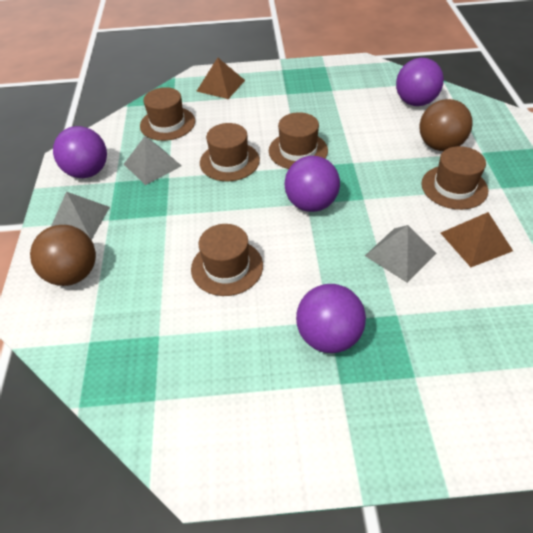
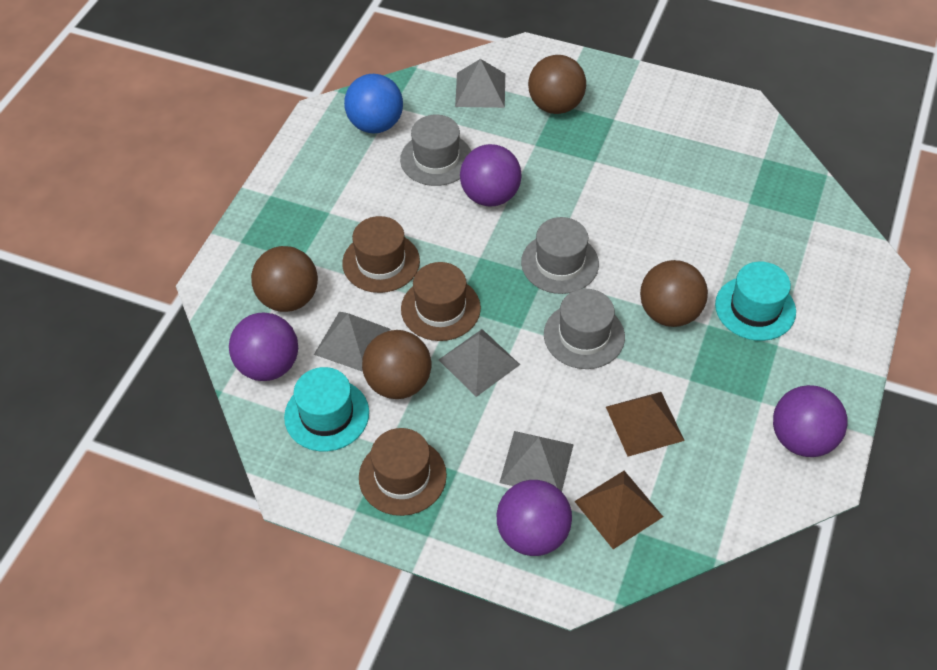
blue ball: none = 0 -> [344,74,403,133] = 1
brown ball: [30,225,96,286] [419,99,473,151] = 2 -> [251,246,318,312] [362,330,431,399] [528,55,586,114] [640,260,708,327] = 4
brown hat: [140,87,195,141] [191,224,263,296] [200,123,260,181] [269,112,328,169] [421,146,488,210] = 5 -> [342,216,420,293] [359,428,447,516] [401,262,481,341] = 3
grey hat: none = 0 -> [400,115,471,186] [521,217,599,294] [544,289,625,369] = 3
grey pyramid: [51,191,110,240] [124,136,181,185] [365,225,436,283] = 3 -> [314,312,390,372] [439,329,520,397] [455,59,505,108] [500,431,574,492] = 4
turquoise hat: none = 0 -> [284,367,369,451] [715,262,796,341] = 2

